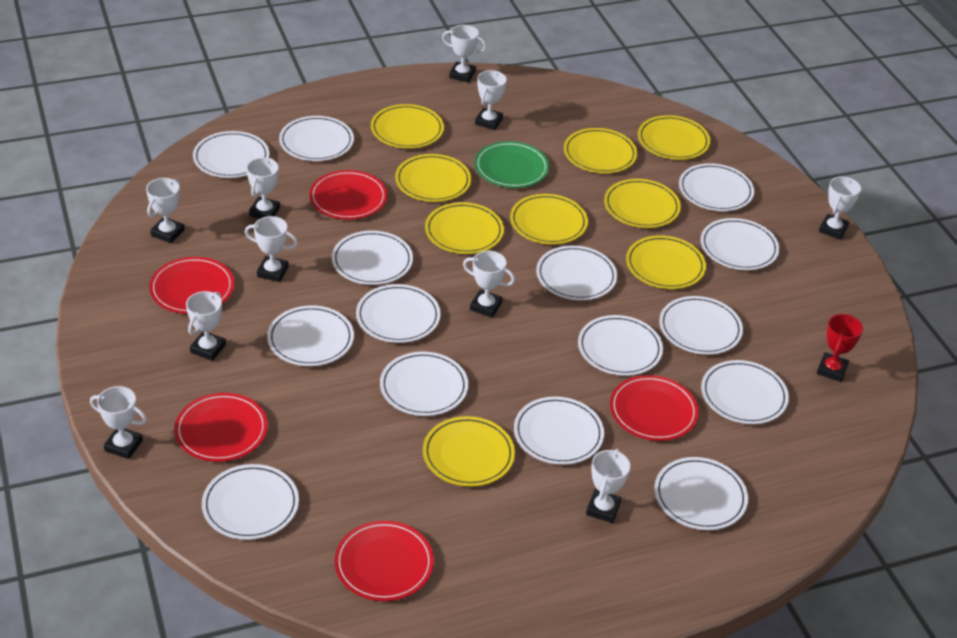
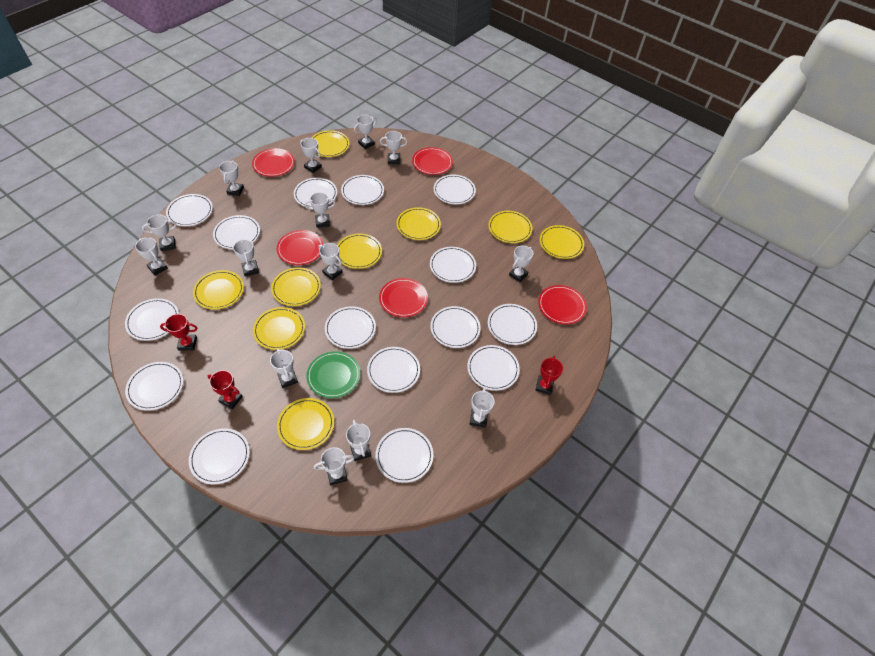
red trophy: [817,314,863,382] = 1 -> [160,314,197,351] [208,370,243,409] [535,356,563,395] = 3
white trophy: [90,386,147,459] [146,178,184,243] [186,291,226,361] [245,216,298,282] [246,158,280,219] [442,25,487,83] [463,251,515,318] [475,70,507,130] [586,449,630,523] [819,177,861,240] = 10 -> [135,237,168,276] [142,214,176,251] [219,160,244,196] [233,239,259,277] [270,348,298,388] [300,138,322,173] [304,192,335,228] [314,447,354,485] [318,243,343,280] [346,420,371,461] [354,115,377,149] [380,131,408,164] [470,387,494,428] [509,246,533,282] = 14

